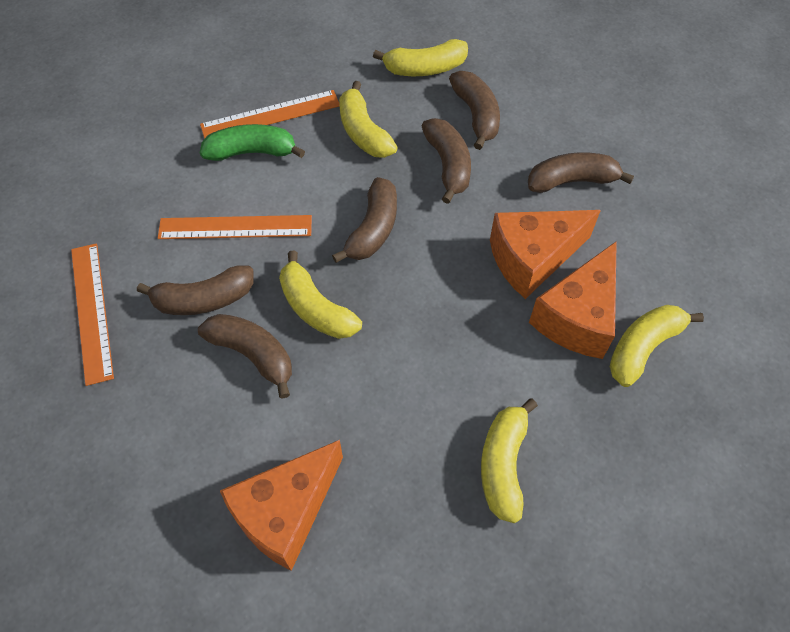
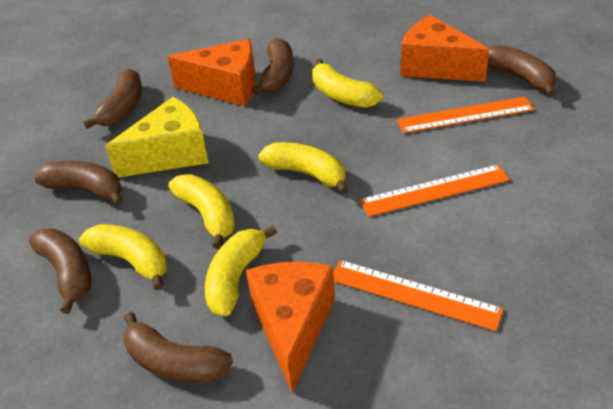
green banana: [200,124,305,161] = 1 -> none = 0
yellow cheese: none = 0 -> [105,97,209,178] = 1

